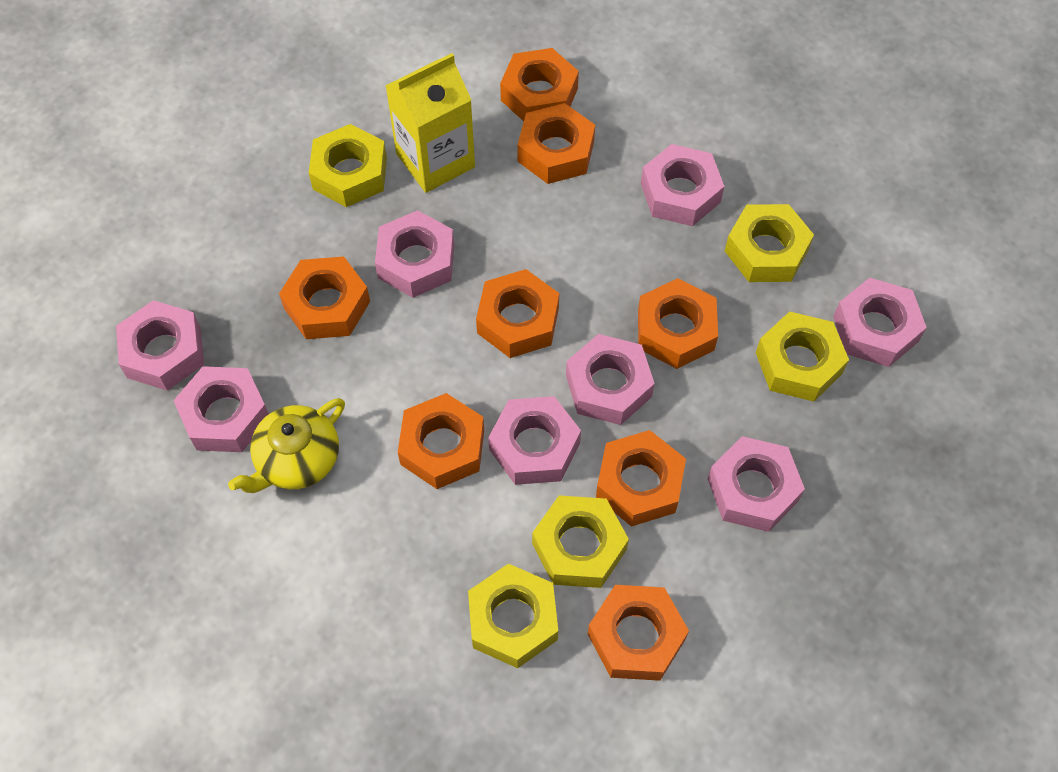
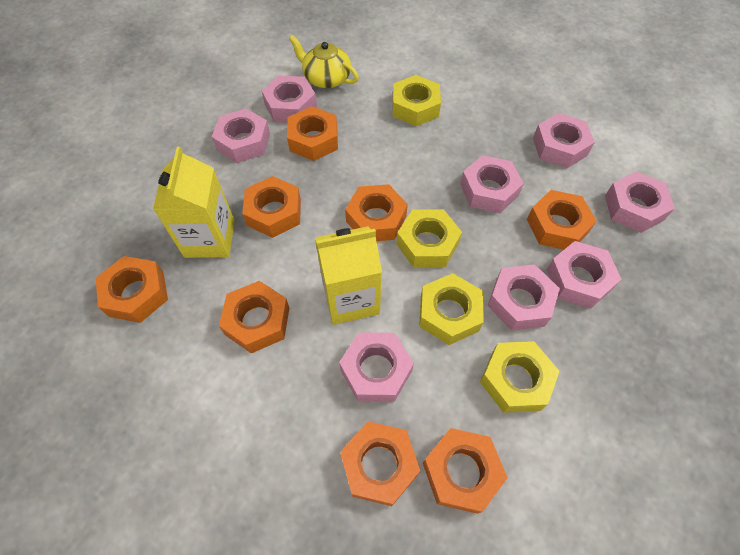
yellow carton: [386,53,475,193] = 1 -> [153,147,235,258] [315,226,382,325] = 2
yellow nut: [309,124,387,207] [468,564,558,668] [532,495,629,588] [725,204,814,282] [756,311,849,401] = 5 -> [393,75,441,126] [396,209,462,267] [419,273,484,345] [480,341,560,413] = 4

